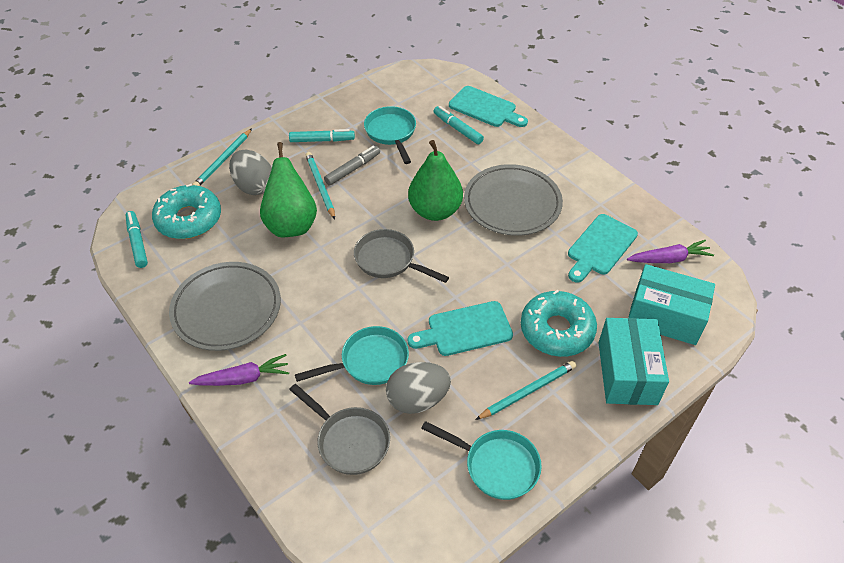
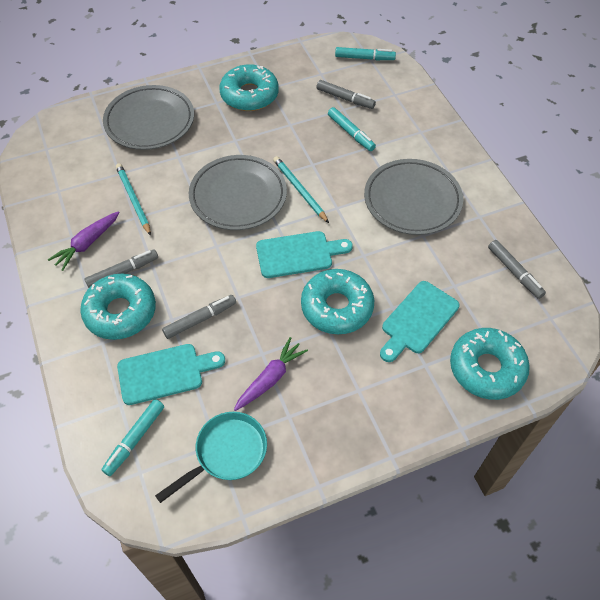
green pear: [260,142,317,237] [408,140,463,221] = 2 -> none = 0
grey egg: [229,150,272,195] [386,362,451,414] = 2 -> none = 0
grey marker: [324,146,380,185] = 1 -> [84,250,158,288] [162,295,236,339] [316,80,376,109] [488,240,546,299] = 4
grey pan: [289,384,390,475] [354,229,449,283] = 2 -> none = 0
grey plate: [169,262,281,351] [464,164,563,236] = 2 -> [103,85,194,150] [189,155,287,230] [364,159,463,235] = 3
turquoise box: [598,318,669,405] [628,264,715,345] = 2 -> none = 0
turquoise donut: [152,184,221,239] [521,290,597,357] = 2 -> [80,274,156,340] [219,64,279,111] [301,269,374,334] [450,328,530,400] = 4
turquoise pan: [295,326,409,385] [364,106,416,164] [421,421,542,500] = 3 -> [155,412,267,503] = 1
turquoise pencil: [192,128,252,186] [305,152,335,220] [475,361,576,420] = 3 -> [116,163,151,236] [273,156,329,223] = 2

